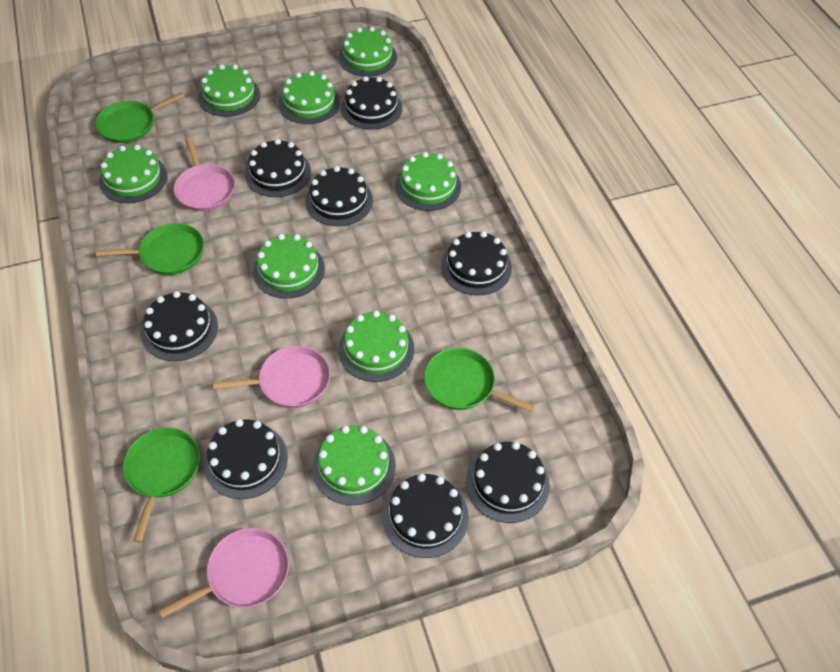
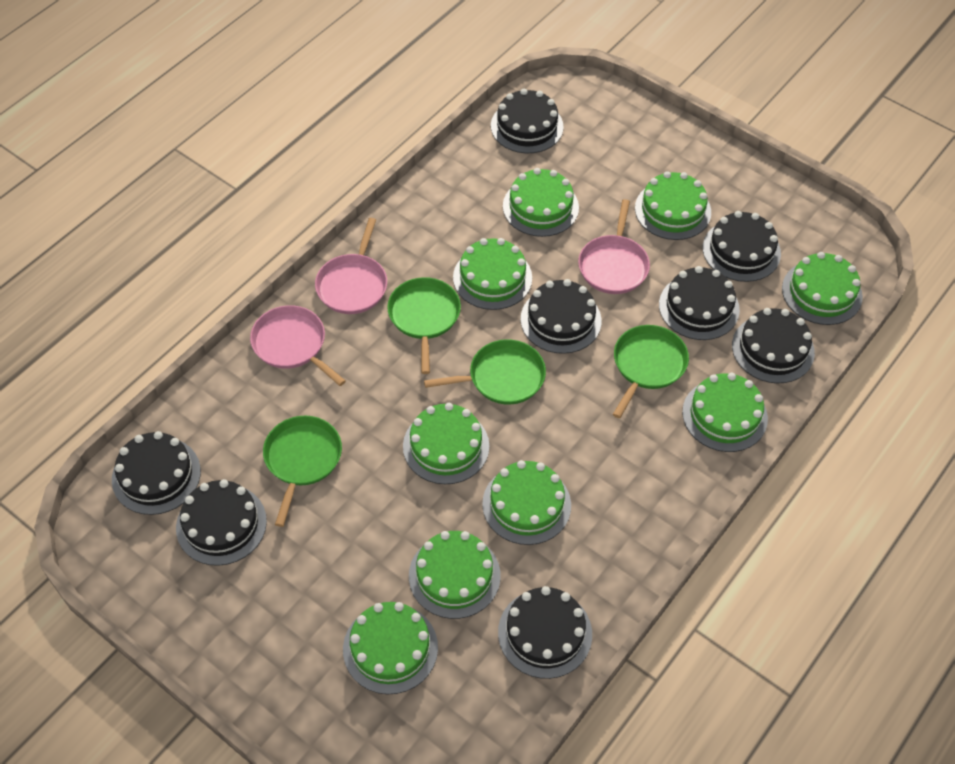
green cake: [99,145,167,203] [198,64,260,117] [253,234,325,299] [279,71,340,124] [312,425,396,505] [338,310,414,382] [339,27,397,77] [395,152,461,211] = 8 -> [343,602,438,694] [403,403,489,484] [409,531,501,619] [453,238,532,310] [482,460,571,545] [503,168,579,237] [635,171,711,240] [682,373,768,452] [782,252,863,325] = 9

